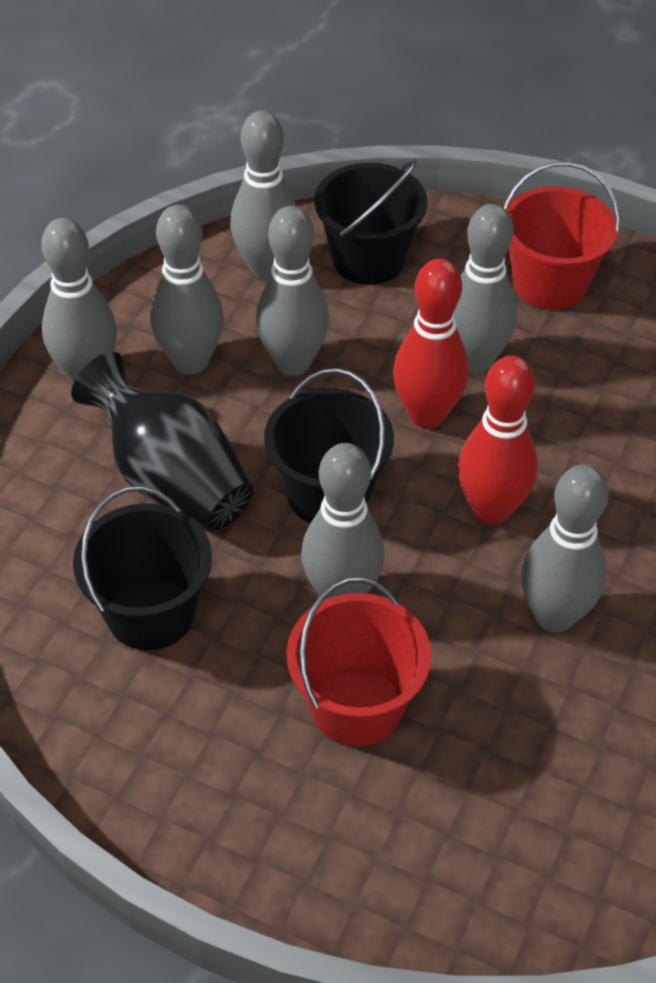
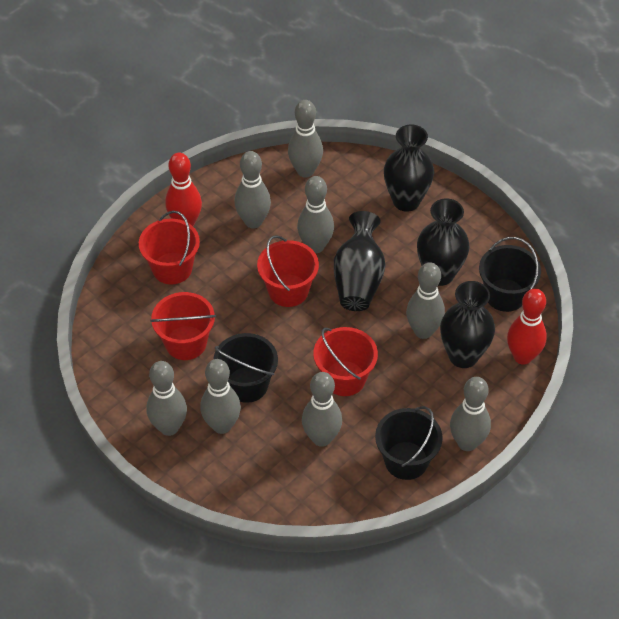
black vase: [71,352,254,531] = 1 -> [334,211,386,311] [384,125,434,212] [417,199,470,286] [440,281,495,368] = 4
grey bowling pin: [41,218,117,384] [150,205,224,375] [230,110,297,279] [256,206,329,376] [301,443,385,601] [454,204,517,373] [521,465,609,632] = 7 -> [147,361,187,436] [200,359,241,434] [234,151,271,229] [288,100,323,178] [297,176,334,253] [302,372,342,447] [406,262,445,339] [450,377,491,451] = 8
red bucket: [286,577,432,746] [504,162,620,310] = 2 -> [139,211,200,284] [150,292,216,360] [257,235,319,307] [313,327,378,396] = 4

